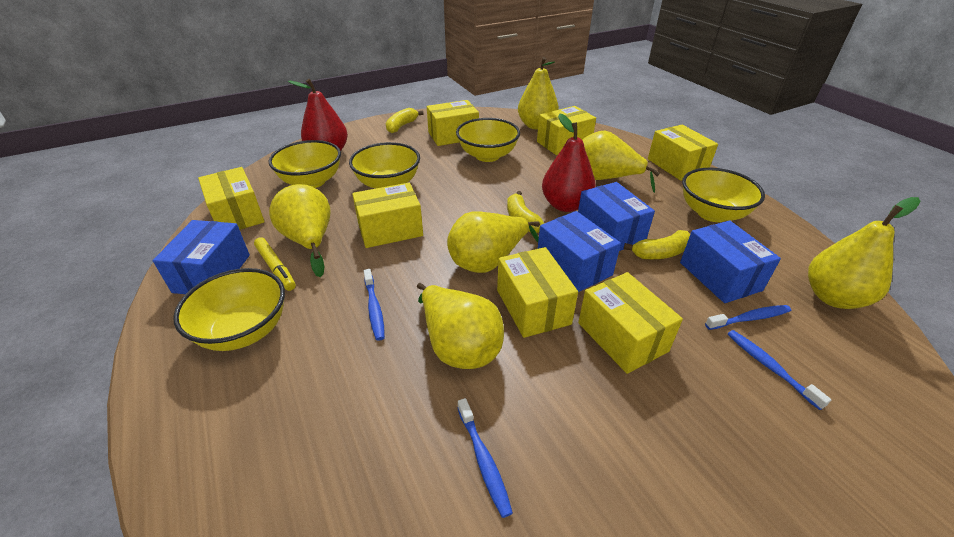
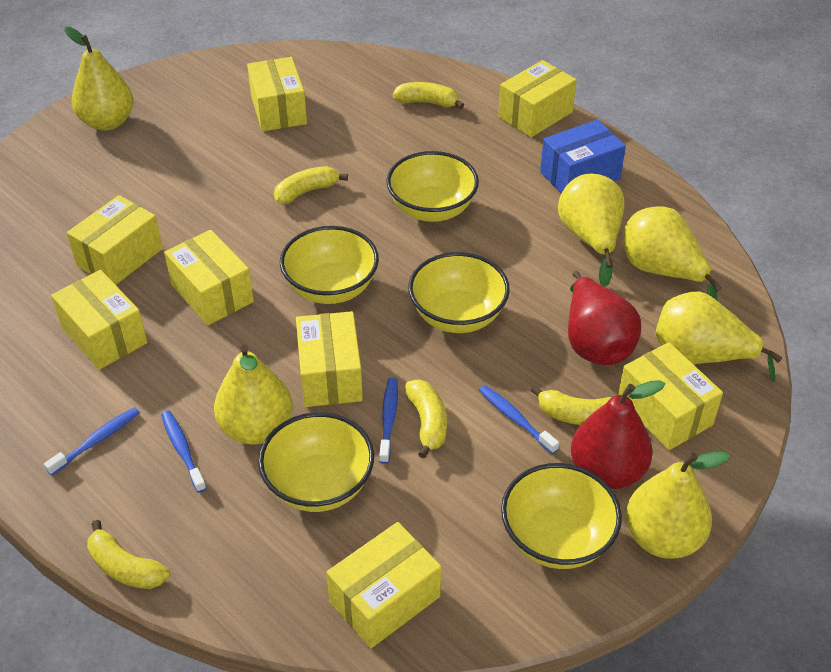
blue box: [153,220,250,294] [538,211,621,292] [578,182,655,251] [680,221,781,303] = 4 -> [540,120,626,194] = 1
yellow banana: [386,108,424,133] [507,191,544,233] [624,230,690,259] = 3 -> [87,520,170,589] [274,166,348,204] [393,82,464,109] [405,380,447,458] [531,385,612,425] = 5
yellow box: [198,167,265,230] [352,183,423,248] [427,100,479,146] [497,247,578,338] [537,106,596,155] [578,272,683,374] [648,125,718,181] = 7 -> [51,270,147,370] [67,195,163,285] [164,230,254,325] [247,57,307,131] [296,311,363,407] [326,522,441,648] [498,60,577,137] [618,342,723,450] = 8
yellow marker: [254,237,296,291] = 1 -> none = 0

